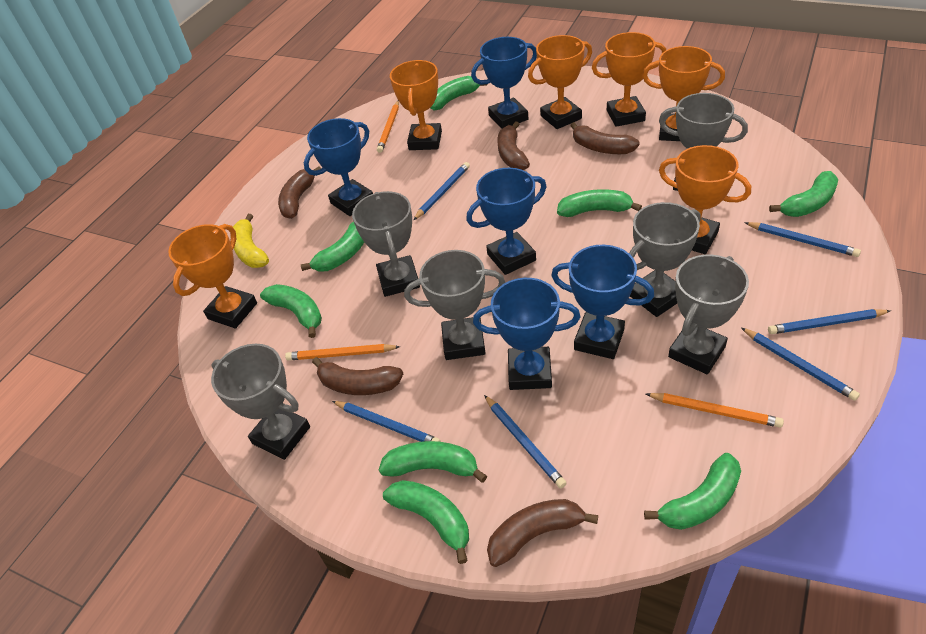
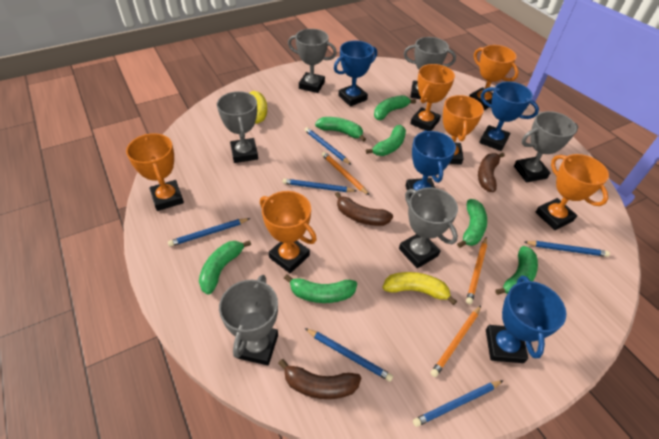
blue trophy: [304,118,373,216] [466,168,547,275] [471,37,537,129] [473,278,580,390] [551,245,655,359] = 5 -> [334,41,377,106] [406,130,456,198] [479,81,539,151] [486,276,566,363] = 4
brown banana: [278,166,321,219] [312,357,403,395] [487,499,598,567] [497,121,530,170] [570,122,640,154] = 5 -> [278,359,361,399] [335,192,393,226] [478,153,505,192] = 3
green banana: [260,284,322,338] [300,222,364,272] [379,441,487,483] [383,480,469,564] [430,76,487,110] [557,189,642,217] [644,453,741,530] [769,171,838,217] = 8 -> [199,240,251,295] [284,275,357,303] [315,117,366,142] [366,125,406,156] [374,95,416,120] [457,199,487,248] [495,246,538,295] = 7
yellow banana: [233,214,269,268] = 1 -> [250,91,267,124] [382,272,457,305] = 2

